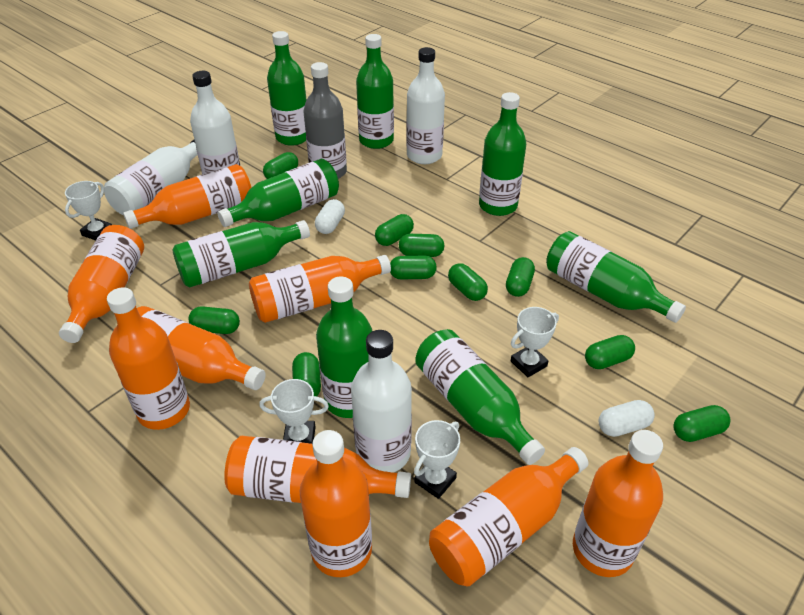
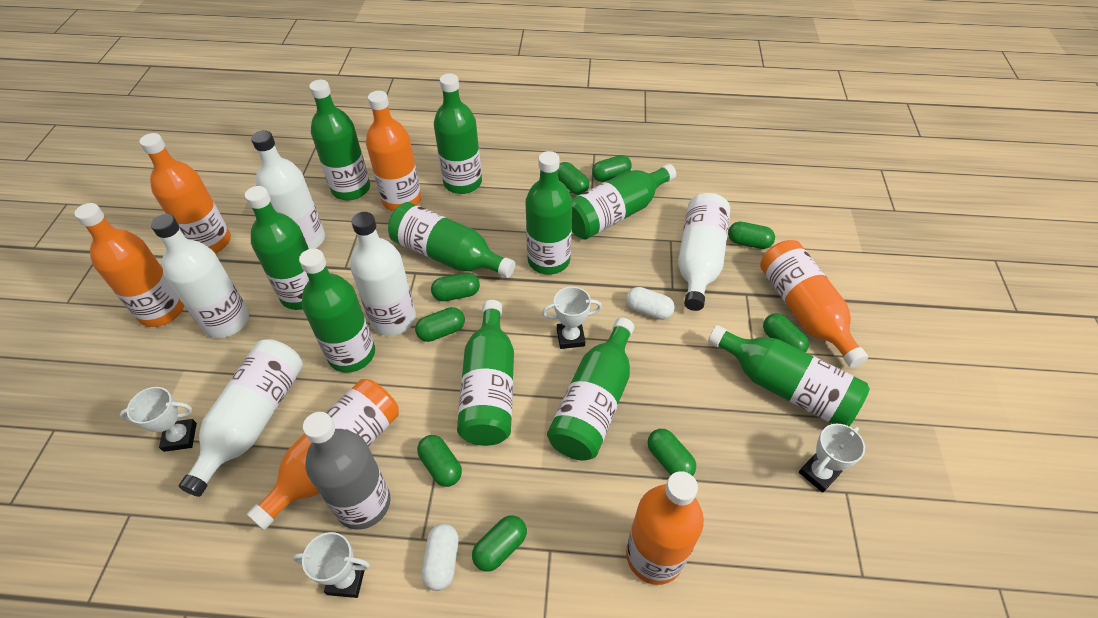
green bottle: [172,220,310,287] [218,159,339,227] [267,31,306,146] [316,277,372,418] [356,34,394,149] [415,329,545,465] [479,92,526,216] [546,231,686,323] = 8 -> [245,186,309,310] [299,249,375,373] [309,80,370,200] [388,202,515,278] [434,73,482,194] [457,300,514,446] [526,151,572,275] [547,318,634,461] [572,164,676,239] [708,325,870,426] = 10
green capsule: [188,307,240,334] [263,152,298,179] [292,352,321,396] [375,214,414,246] [390,255,437,280] [399,234,444,257] [448,263,488,301] [506,257,535,297] [585,335,635,369] [673,405,730,442] = 10 -> [415,307,465,342] [417,435,462,487] [431,273,480,301] [472,515,527,572] [558,162,589,195] [592,155,632,182] [648,429,696,476] [728,222,775,249] [763,313,809,353] = 9
orange bottle: [59,225,144,343] [107,287,190,430] [123,164,252,229] [137,306,266,390] [224,436,411,503] [249,255,391,323] [300,430,372,577] [429,447,588,587] [573,430,663,577] = 9 -> [74,203,184,327] [139,133,231,254] [247,379,399,530] [366,91,421,211] [626,471,704,585] [760,240,868,368] = 6
white bottle: [104,140,198,215] [190,71,240,174] [351,330,412,472] [406,47,445,164] = 4 -> [151,214,249,338] [178,339,303,497] [251,130,325,249] [350,212,416,336] [678,193,730,311] = 5

